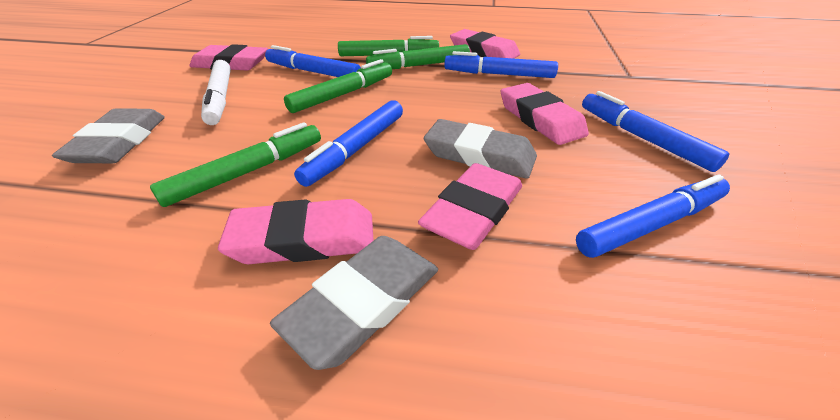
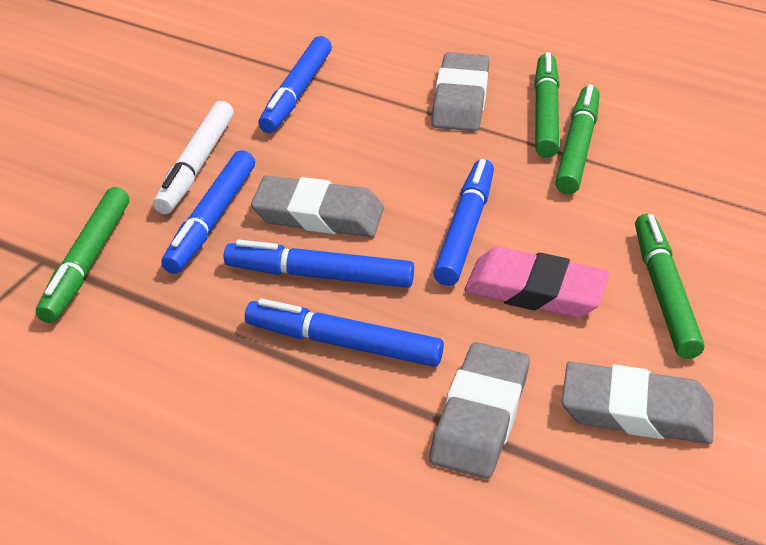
grey eraser: [52,108,165,163] [270,236,438,370] [424,119,537,179] = 3 -> [251,175,384,237] [429,342,530,479] [431,52,489,131] [562,362,713,444] = 4
pink eraser: [189,44,268,71] [218,199,374,264] [418,163,522,250] [450,29,520,59] [501,83,589,145] = 5 -> [464,247,609,318] = 1

